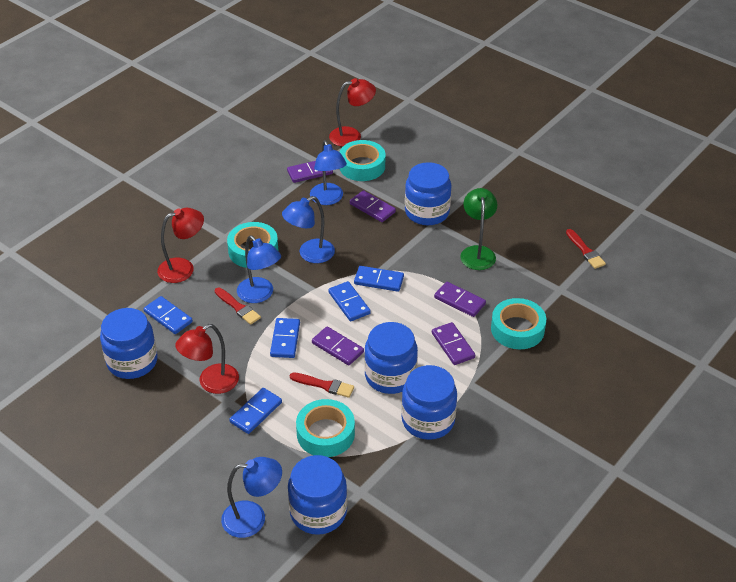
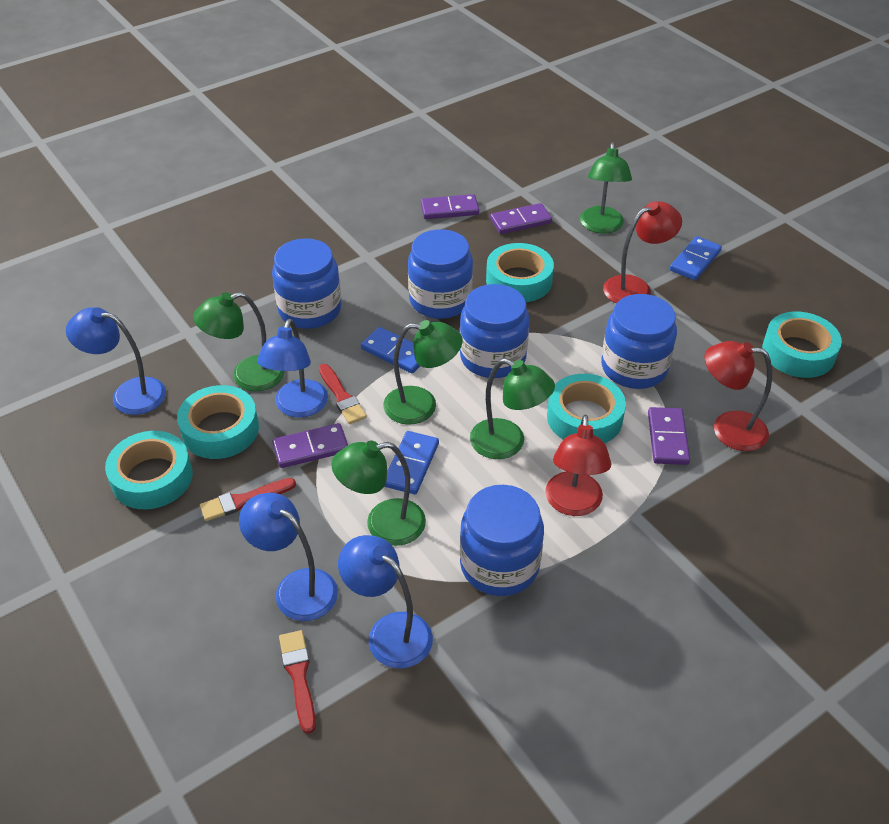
blue domino: [144,296,193,334] [229,388,282,434] [270,318,300,358] [328,281,371,321] [354,266,404,292] = 5 -> [361,327,420,374] [384,431,439,494] [670,236,722,280] = 3
green lamp: [460,188,497,270] = 1 -> [193,292,285,391] [331,441,426,546] [383,320,463,425] [470,358,555,459] [580,142,632,233] = 5
purple domino: [287,161,333,183] [312,326,364,365] [350,190,396,222] [432,322,475,365] [434,282,486,317] = 5 -> [273,423,348,468] [421,194,479,219] [490,203,552,234] [648,407,690,465] = 4
turquoise tape: [227,222,278,268] [296,399,355,457] [340,140,385,181] [491,298,546,349] = 4 -> [105,431,192,509] [177,385,259,459] [486,243,554,302] [547,374,626,443] [762,312,842,378] = 5

